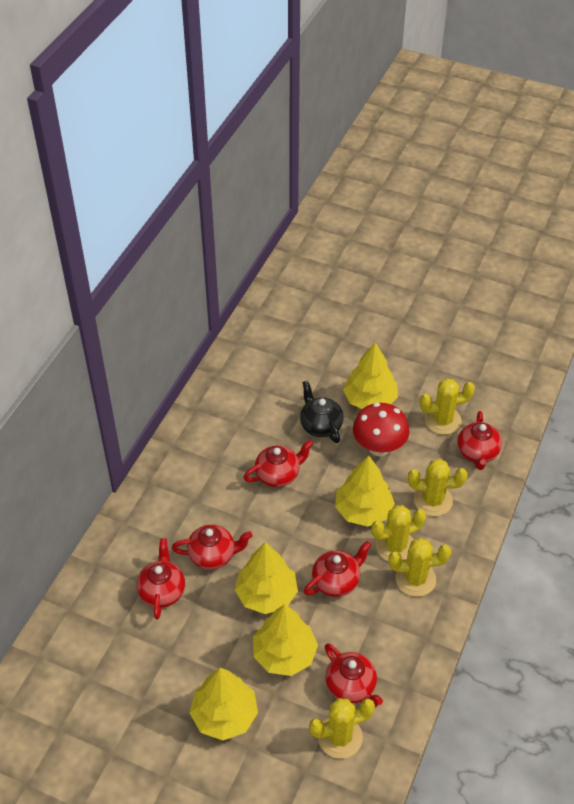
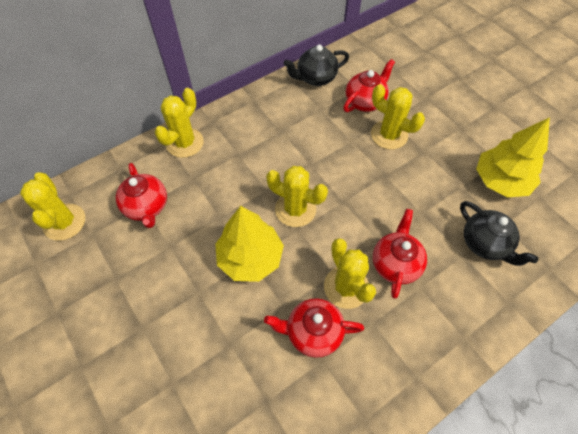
black teapot: [300,381,344,443] = 1 -> [284,45,349,86] [460,201,539,266] = 2
red mushroom: [353,403,409,456] = 1 -> none = 0
red teapot: [137,538,185,619] [172,525,252,570] [244,440,313,487] [304,541,372,597] [325,643,383,707] [457,411,502,470] = 6 -> [116,163,167,228] [264,298,364,358] [343,59,395,112] [373,209,427,299] = 4
yellow tree: [190,668,258,740] [235,542,298,614] [253,604,318,676] [335,456,395,527] [343,342,398,409] = 5 -> [215,206,284,282] [476,117,550,197] = 2

